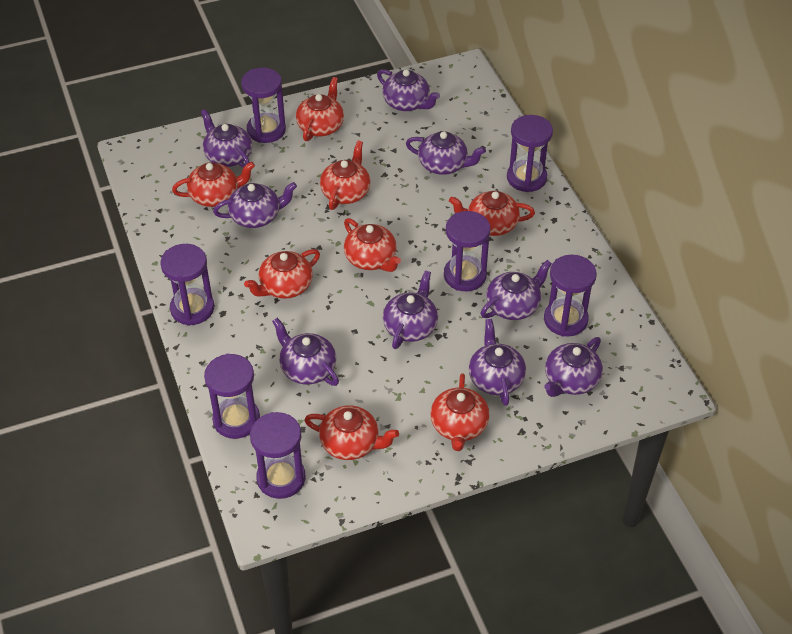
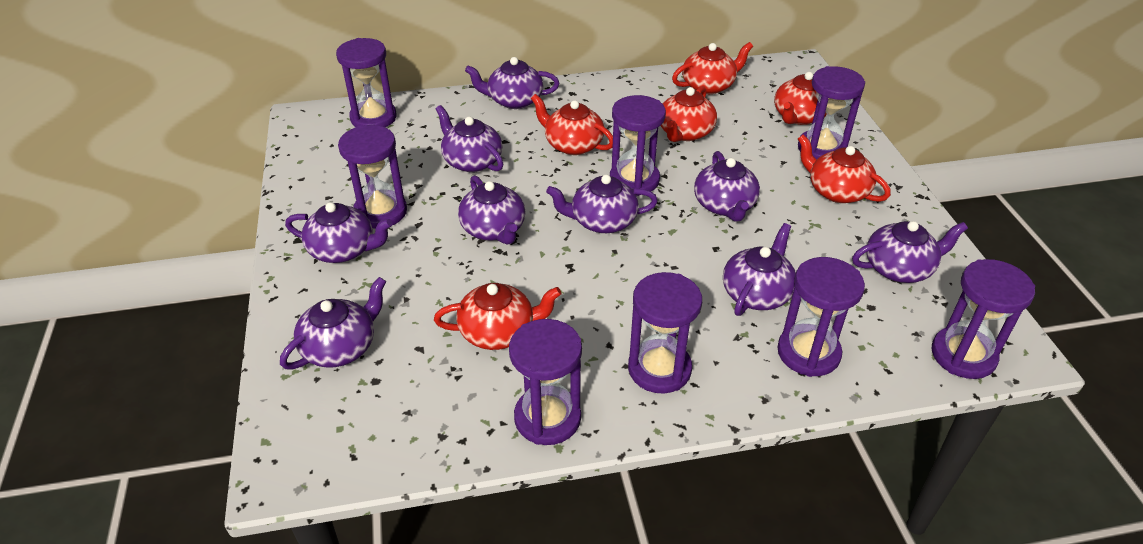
purple hourglass: [160,244,214,326] [204,354,260,439] [241,68,286,143] [250,412,306,499] [444,211,490,291] [507,115,553,192] [544,255,597,337] = 7 -> [336,38,397,128] [338,125,407,229] [509,319,582,445] [610,95,666,196] [628,272,702,394] [777,257,865,377] [798,66,865,159] [932,259,1035,379] = 8
red teapot: [172,161,255,207] [244,249,320,299] [296,77,344,141] [304,405,399,460] [320,140,370,210] [344,218,401,272] [430,373,489,451] [449,191,535,236] = 8 -> [434,283,562,350] [531,94,613,155] [661,86,717,142] [672,42,753,94] [774,72,827,125] [798,134,891,203] = 6

